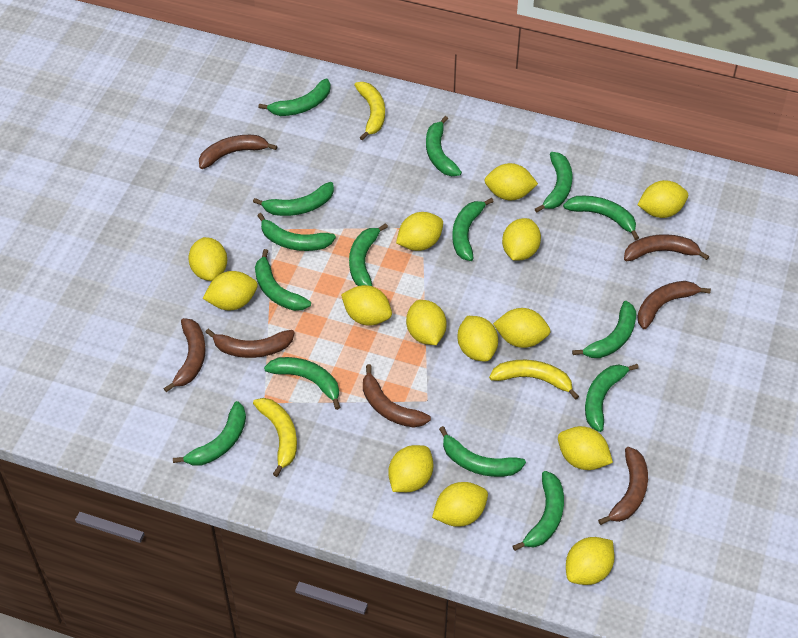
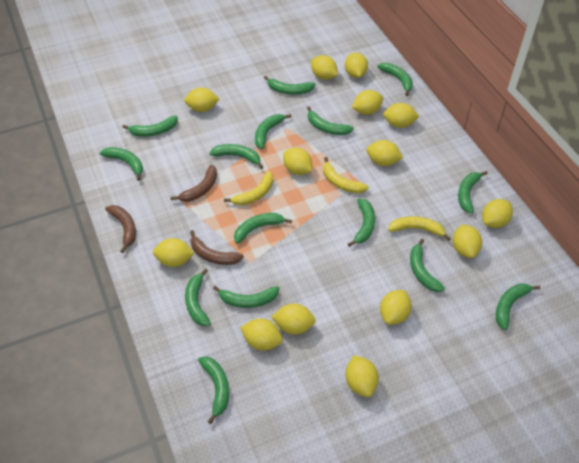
brown banana: [163,318,206,392] [199,135,278,169] [205,329,295,358] [363,364,431,427] [598,447,648,525] [624,234,710,261] [637,281,711,329] = 7 -> [105,205,136,253] [171,165,217,202] [190,230,244,265] = 3

